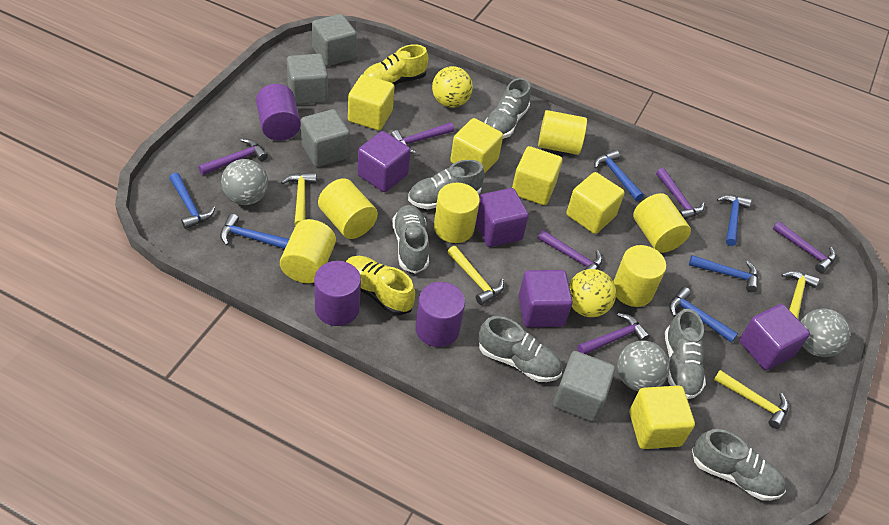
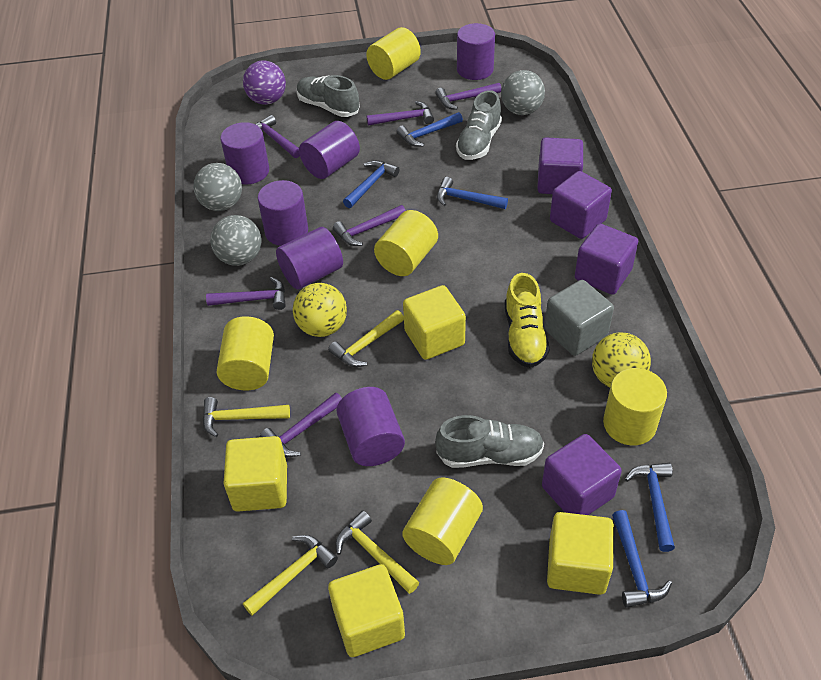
blue hammer: [169,173,215,229] [220,214,289,249] [594,150,644,201] [669,287,738,343] [689,255,758,292] [717,195,751,246] = 6 -> [343,160,399,208] [396,112,463,147] [437,177,508,209] [612,510,672,608] [625,463,675,552] = 5
grey cube: [287,54,328,105] [301,109,350,167] [312,14,357,66] [553,351,615,422] = 4 -> [544,280,614,356] = 1
grey shoe: [392,205,429,274] [408,160,485,209] [479,316,562,382] [484,78,531,139] [665,309,706,399] [692,429,787,501] = 6 -> [297,75,360,117] [435,415,544,468] [456,90,502,160] = 3
purple ball: none = 0 -> [243,60,286,105] = 1
purple cylinder: [256,84,301,141] [314,261,361,326] [415,282,465,347] = 3 -> [221,122,269,184] [258,180,308,246] [276,227,343,289] [299,121,360,179] [336,387,405,466] [457,23,495,80] = 6
yellow cube: [348,74,395,130] [450,118,503,173] [512,146,562,205] [566,172,625,234] [629,386,695,449] = 5 -> [223,436,287,512] [328,564,405,657] [403,285,466,360] [547,512,614,595] = 4
yellow cylinder: [280,219,336,283] [318,178,378,239] [434,183,480,243] [538,110,587,155] [613,245,666,307] [633,193,691,253] = 6 -> [217,316,274,390] [366,27,421,80] [374,210,438,276] [402,478,483,565] [603,368,667,446] = 5
yellow shoe: [346,256,415,315] [364,44,428,85] = 2 -> [505,273,549,368] = 1

